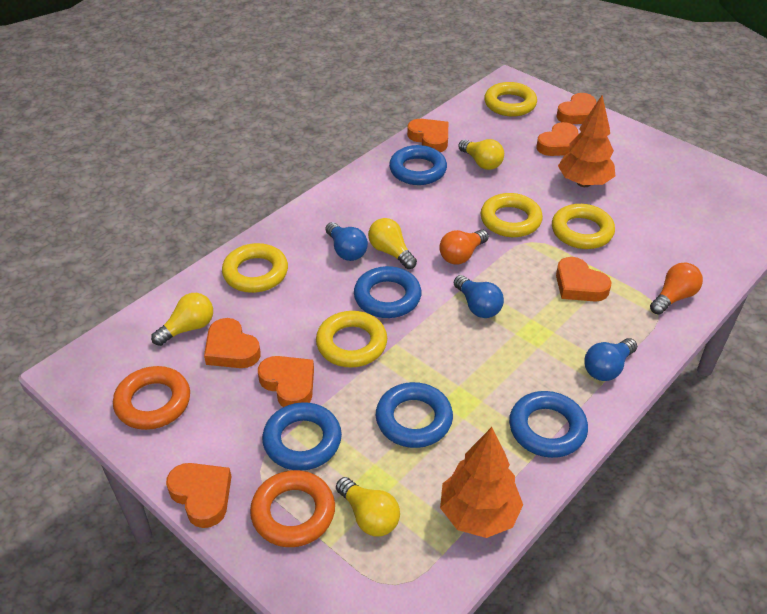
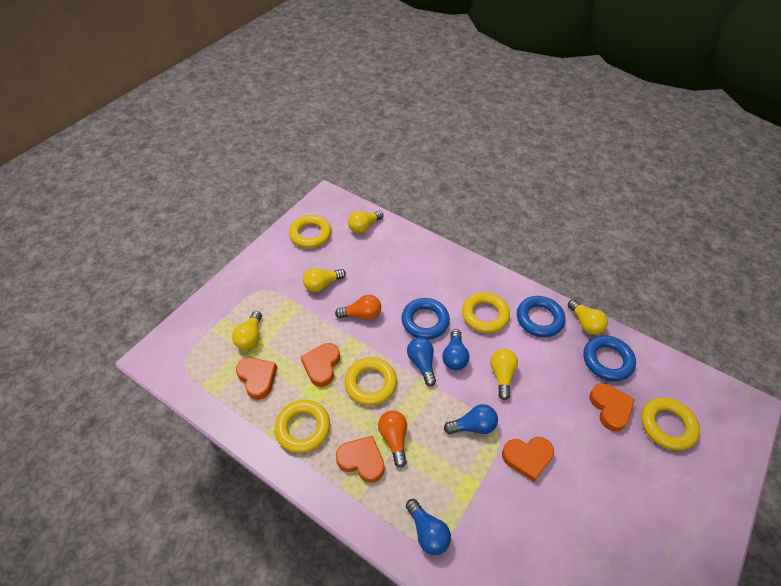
blue light bulb: [326,222,368,261] [454,275,504,318] [584,338,637,381] = 3 -> [406,499,451,555] [407,337,436,386] [442,329,469,370] [444,404,498,434] = 4
blue ring: [262,402,342,471] [354,266,421,318] [376,382,453,448] [389,145,447,185] [509,391,588,458] = 5 -> [401,298,450,340] [517,296,565,337] [584,335,636,381] = 3
orange heart: [166,463,232,528] [204,318,261,368] [258,356,314,407] [407,119,448,152] [536,122,578,156] [556,257,612,302] [557,93,596,124] = 7 -> [236,357,277,400] [301,343,340,387] [336,436,385,483] [502,437,554,482] [589,383,635,431] = 5
orange ring: [113,366,190,430] [250,470,335,547] = 2 -> none = 0
orange tree: [440,427,523,538] [558,96,615,187] = 2 -> none = 0
yellow light bulb: [151,293,213,346] [336,477,400,537] [368,218,417,269] [458,139,504,170] = 4 -> [232,311,262,350] [303,268,346,292] [348,211,384,233] [490,349,518,400] [568,299,608,335] = 5

